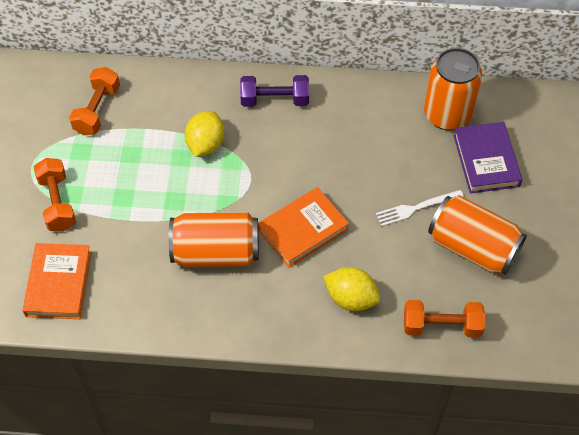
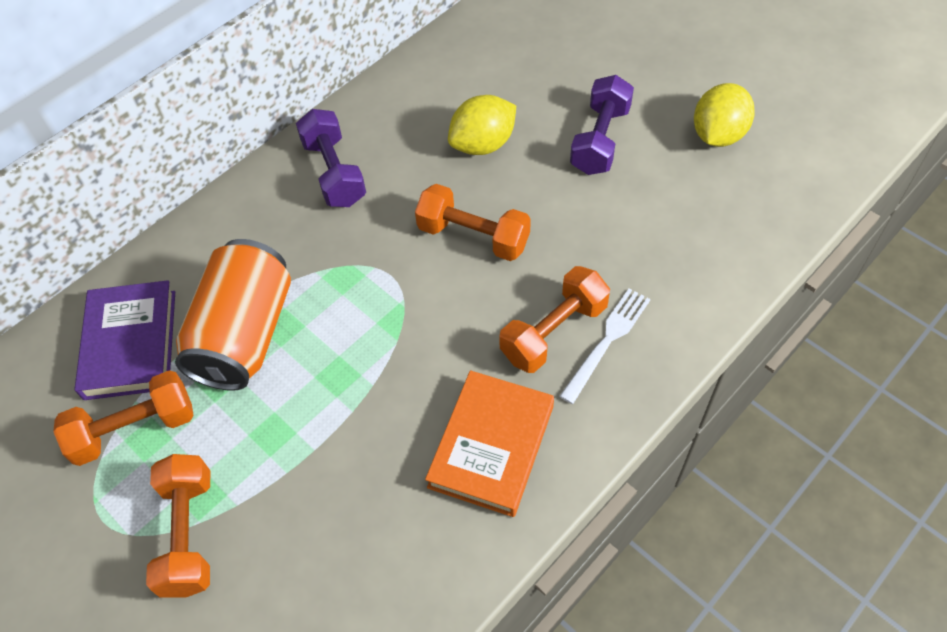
orange book: [22,243,91,319] [258,187,349,268] = 2 -> [425,371,554,517] = 1
orange can: [169,212,259,267] [424,48,482,130] [428,195,527,275] = 3 -> [175,239,291,391] = 1
orange dumbbell: [34,158,76,231] [69,67,120,136] [404,300,485,338] = 3 -> [53,370,194,466] [146,454,210,598] [415,184,531,261] [499,266,610,373] = 4
purple dumbbell: [240,75,309,107] = 1 -> [296,109,366,207] [570,75,634,175] = 2

